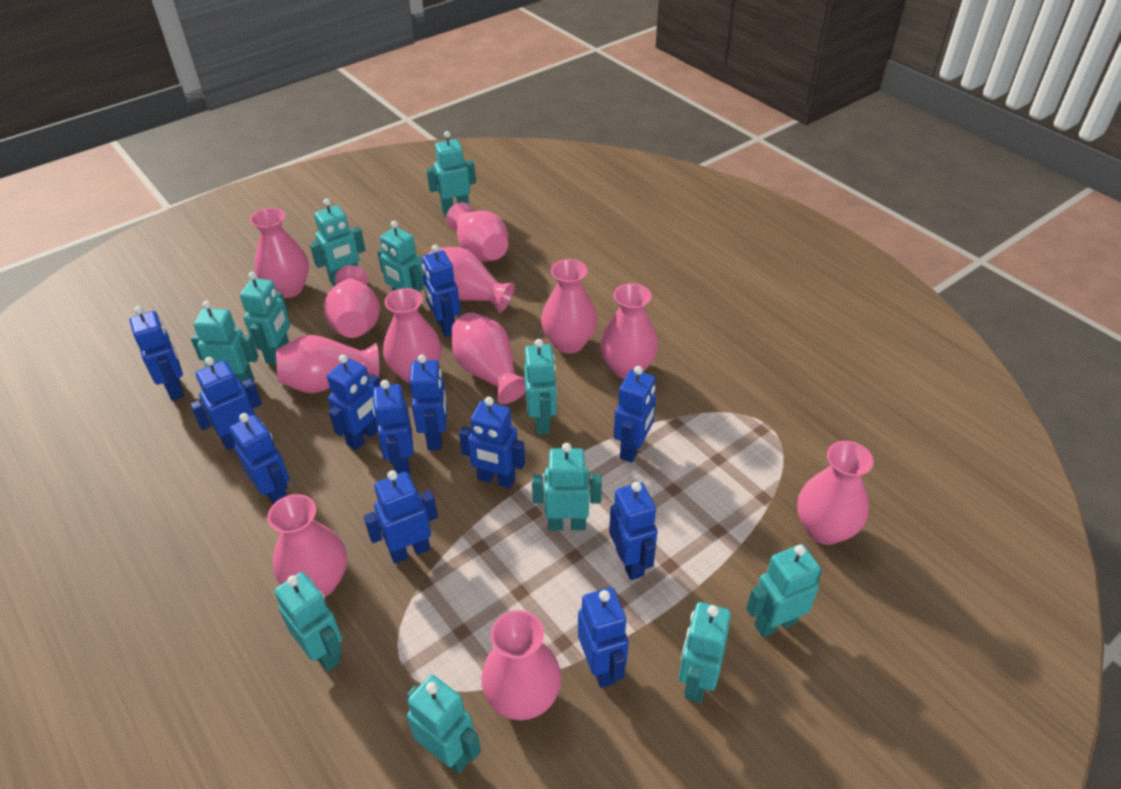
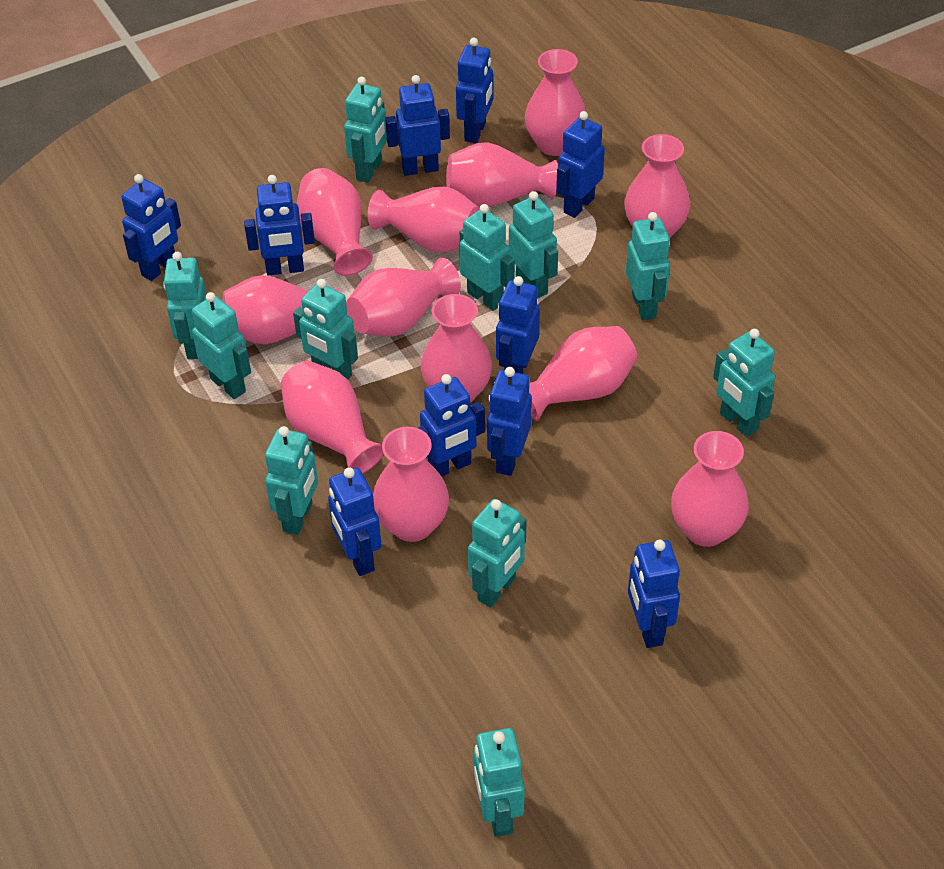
blue robot: [130,306,184,401] [190,357,262,450] [230,413,290,504] [327,355,380,450] [364,470,438,564] [372,380,414,475] [410,354,447,450] [422,245,460,337] [459,397,525,488] [578,587,629,688] [609,482,657,580] [614,366,656,463] = 12 -> [121,174,181,281] [244,175,315,276] [328,467,382,576] [385,75,450,176] [418,374,485,476] [456,38,493,143] [487,367,532,476] [496,276,540,374] [556,111,605,218] [628,540,680,648] = 10

